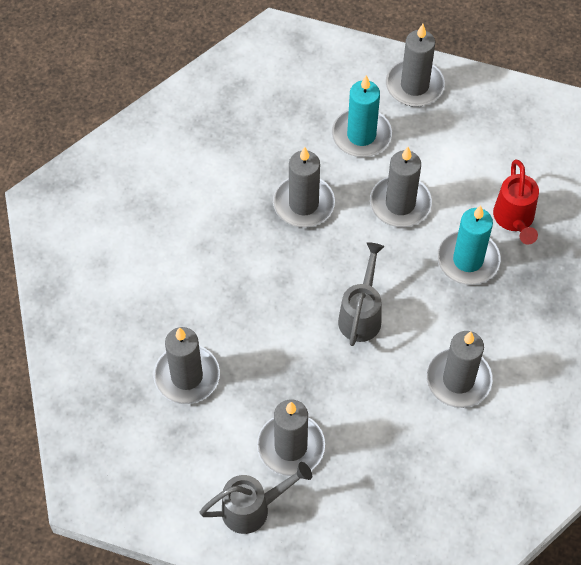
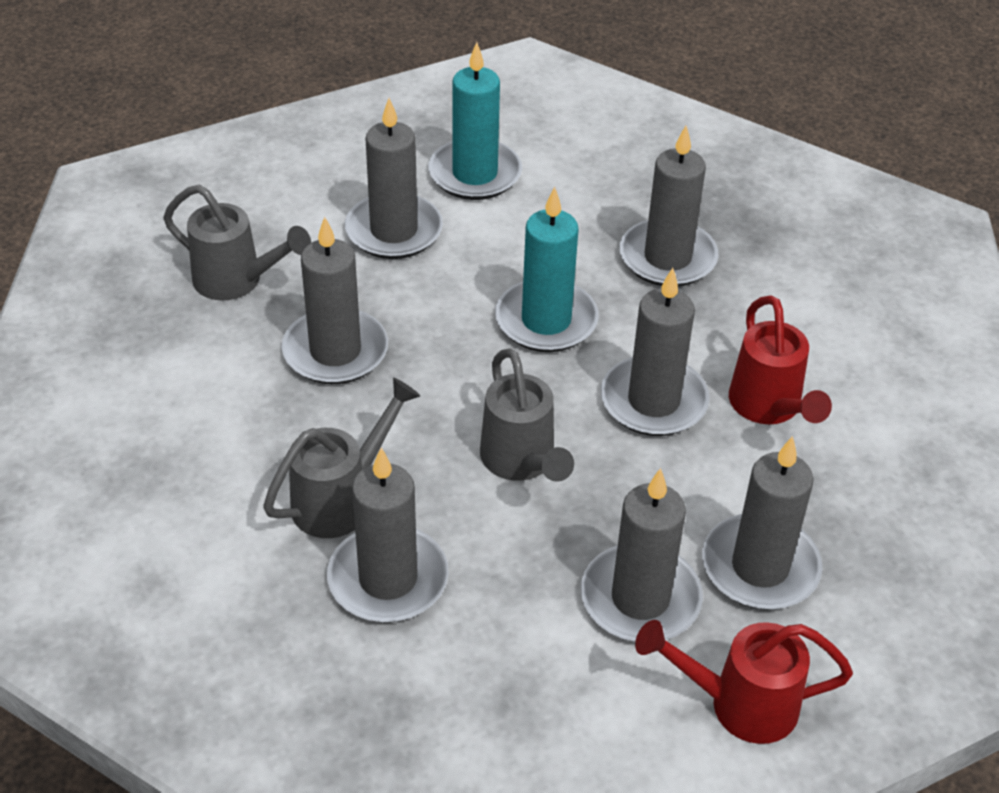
grey candle: [153,327,220,404] [257,400,325,477] [273,147,335,227] [370,147,432,227] [386,24,445,107] [426,331,493,408] = 6 -> [281,217,388,384] [327,448,449,622] [345,98,443,259] [581,468,703,642] [601,268,710,436] [620,126,719,287] [702,436,822,610] = 7
grey watering can: [199,462,312,534] [338,242,385,346] = 2 -> [163,185,311,301] [263,378,420,538] [480,348,574,482] = 3
red watering can: [493,160,539,245] = 1 -> [635,620,853,744] [729,295,832,424] = 2

